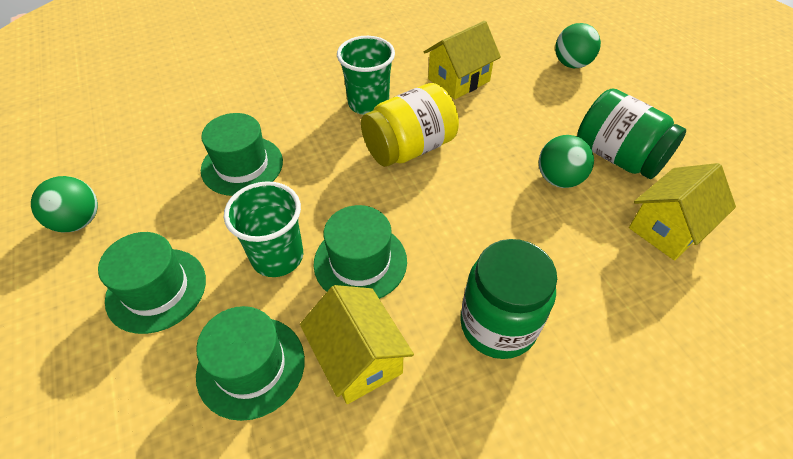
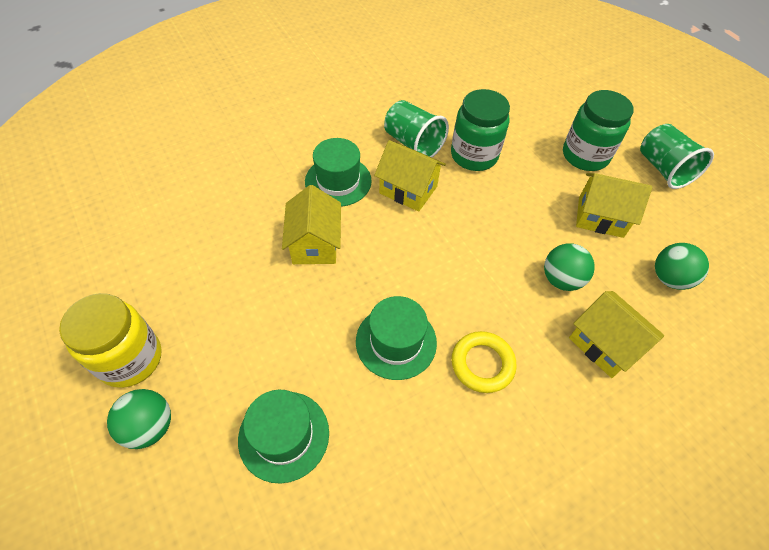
green hat: [98,232,206,334] [196,306,305,421] [201,113,283,196] [314,205,407,299] = 4 -> [238,390,329,483] [305,138,372,207] [356,296,437,380] = 3
yellow house: [300,285,414,404] [424,21,501,99] [629,163,736,260] = 3 -> [282,185,341,264] [374,140,446,212] [569,291,664,378] [576,173,652,238] = 4
yellow ring: none = 0 -> [451,331,517,393] = 1

